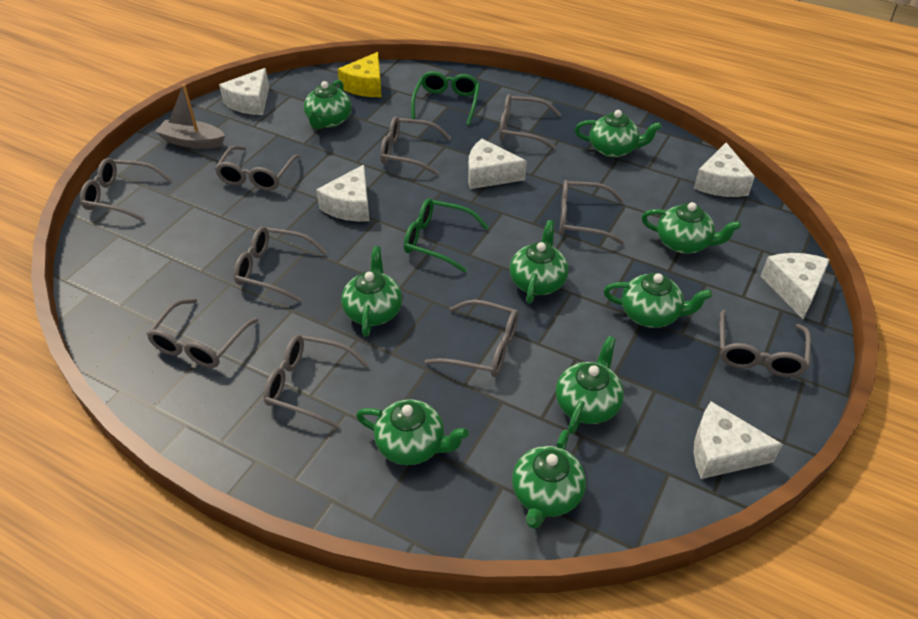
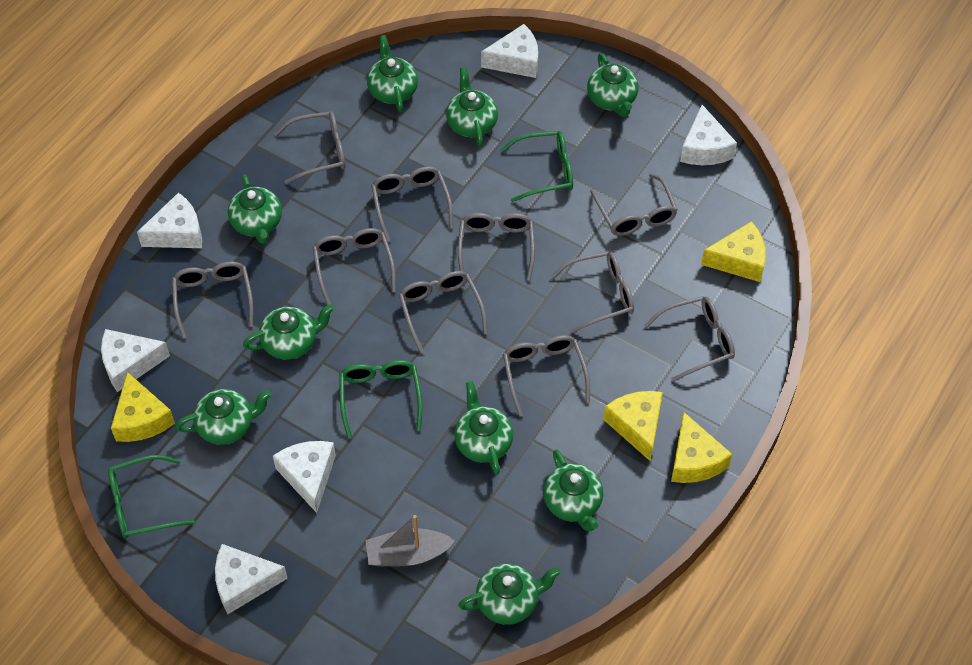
green glasses: [404,199,489,273] [411,71,480,125] = 2 -> [108,455,195,539] [339,360,422,438] [500,131,573,202] = 3
yellow cheese: [338,52,382,97] = 1 -> [111,372,175,442] [603,391,663,462] [671,412,732,483] [701,221,766,282] = 4

